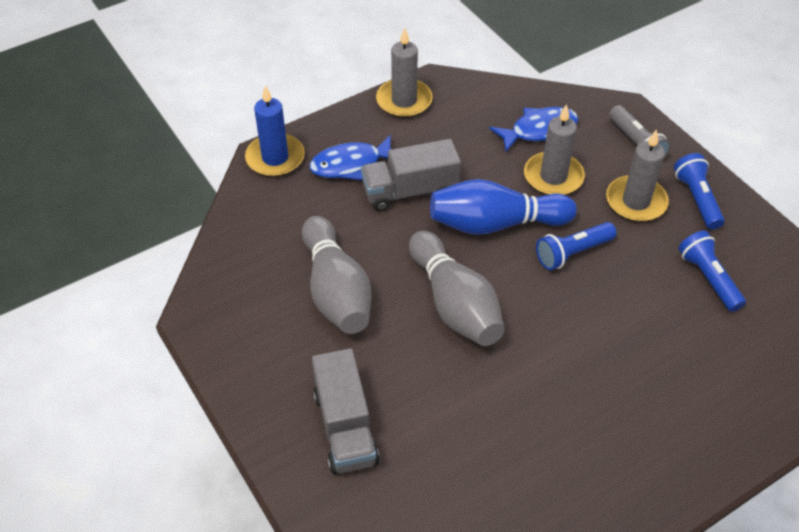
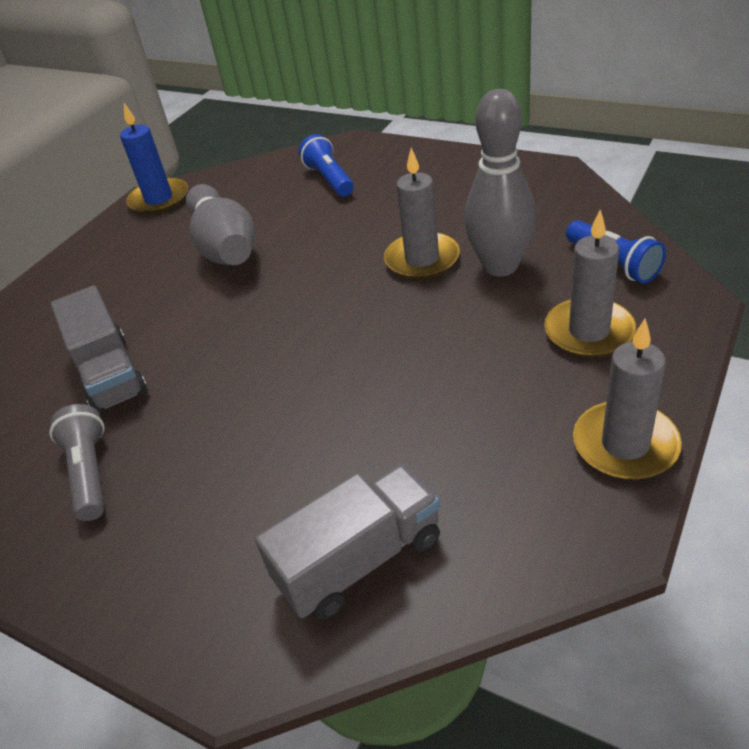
blue bowling pin: [430,179,577,235] = 1 -> none = 0
blue fish: [309,135,392,180] [489,107,578,152] = 2 -> none = 0
blue flashlight: [536,222,616,270] [674,153,725,229] [678,231,746,312] = 3 -> [299,134,354,197] [566,220,666,283] = 2

